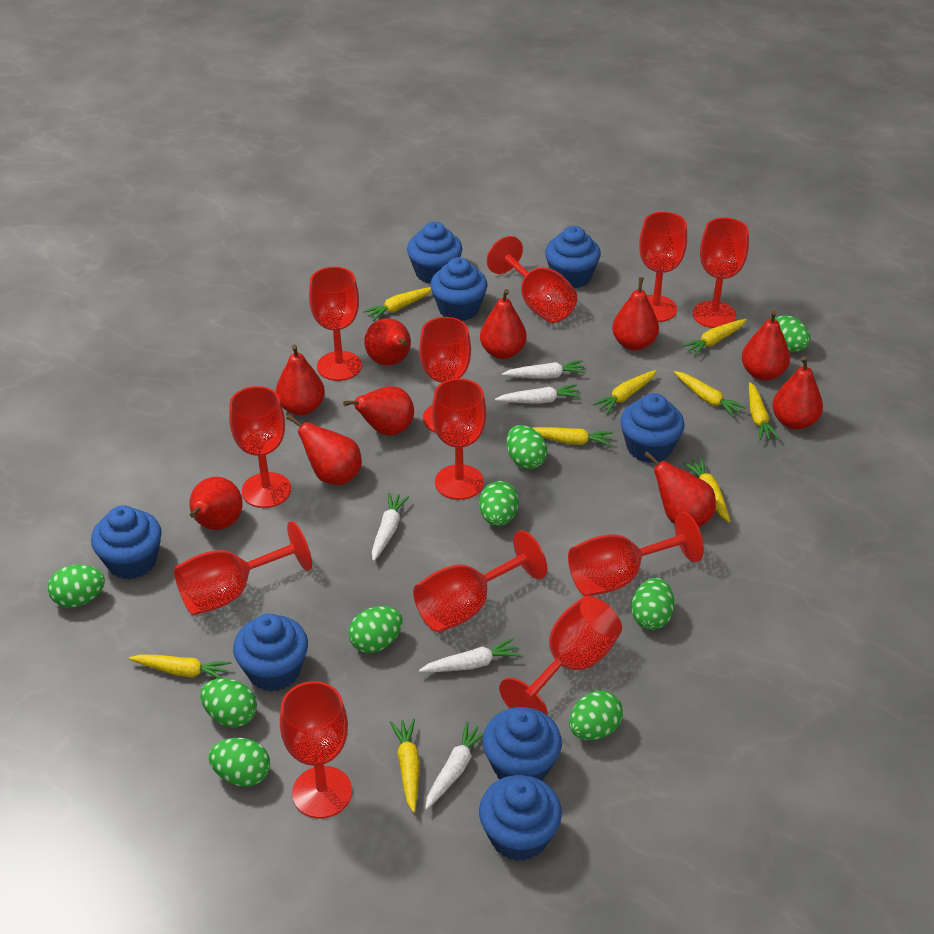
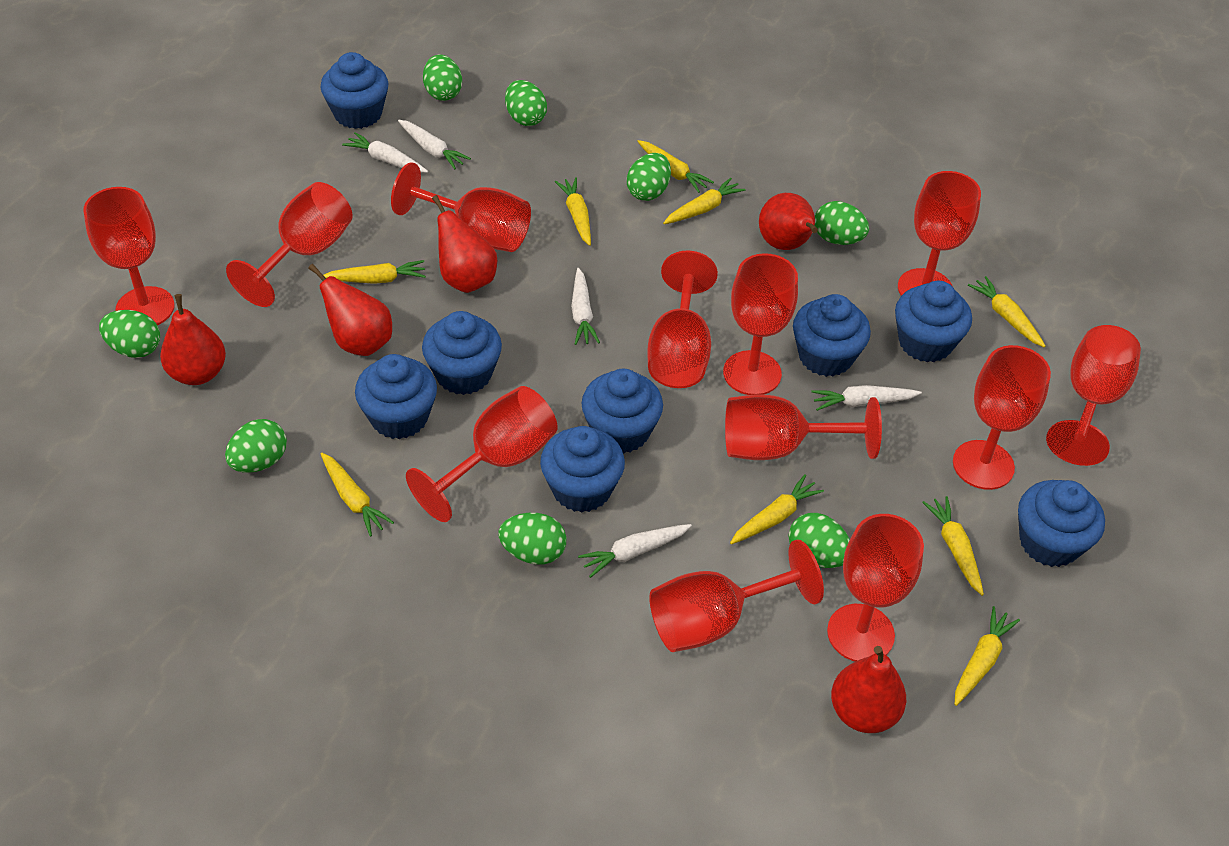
green egg: [48,564,105,608] [200,678,257,727] [208,738,270,786] [348,606,403,653] [479,481,519,526] [506,425,547,469] [569,691,623,740] [631,578,674,630] [775,315,811,352] = 9 -> [99,310,160,358] [225,419,287,472] [423,55,462,101] [498,513,567,565] [505,80,547,126] [627,153,671,201] [789,513,850,568] [815,201,869,245] = 8
red pear: [189,477,242,530] [276,344,325,415] [287,414,362,485] [343,386,414,436] [364,318,411,366] [480,289,527,359] [612,277,659,351] [644,451,716,527] [742,310,790,381] [772,356,823,430] = 10 -> [160,294,226,385] [308,264,392,356] [432,195,497,293] [759,193,818,250] [831,646,906,733] = 5

